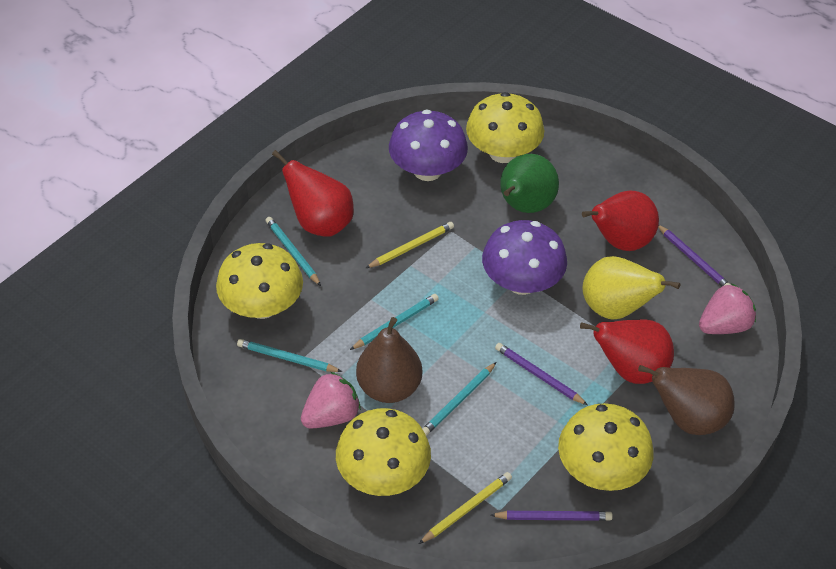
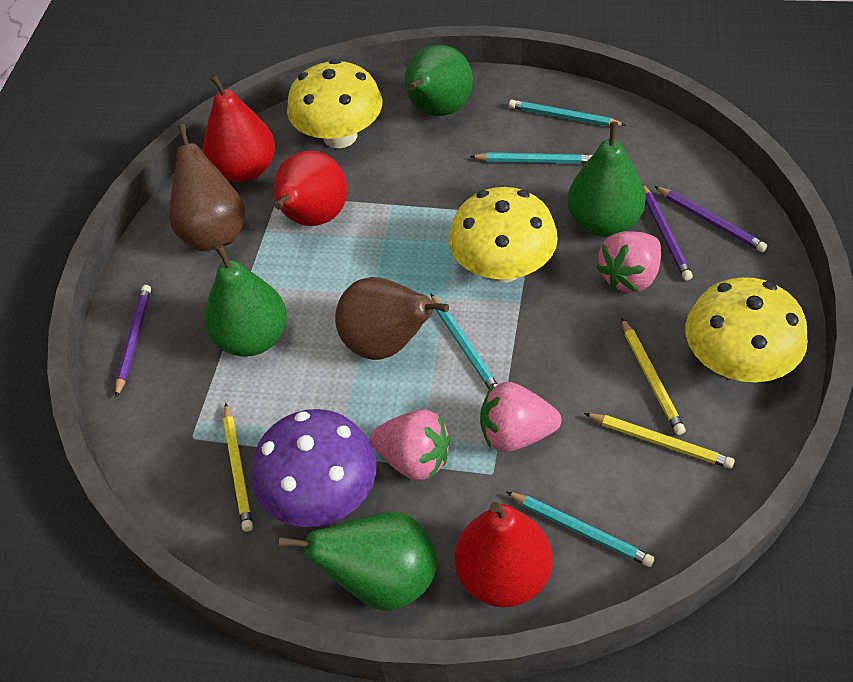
green pear: [500,154,559,213] = 1 -> [204,244,287,357] [278,511,437,611] [405,45,473,116] [567,121,646,237] = 4
pink strawberry: [301,372,361,429] [699,283,756,334] = 2 -> [370,409,450,481] [480,382,561,452] [596,231,661,293] = 3
purple mushroom: [389,109,468,181] [482,220,567,295] = 2 -> [251,409,377,527] = 1
yellow mushroom: [216,243,303,319] [336,408,431,496] [466,92,544,163] [558,403,654,491] = 4 -> [287,59,382,148] [449,187,558,283] [685,277,808,382] = 3
yellow pear: [583,256,680,320] = 1 -> none = 0
yellow pencil: [366,222,454,268] [419,472,512,544] = 2 -> [223,403,253,532] [584,413,735,469] [621,318,686,435] = 3

